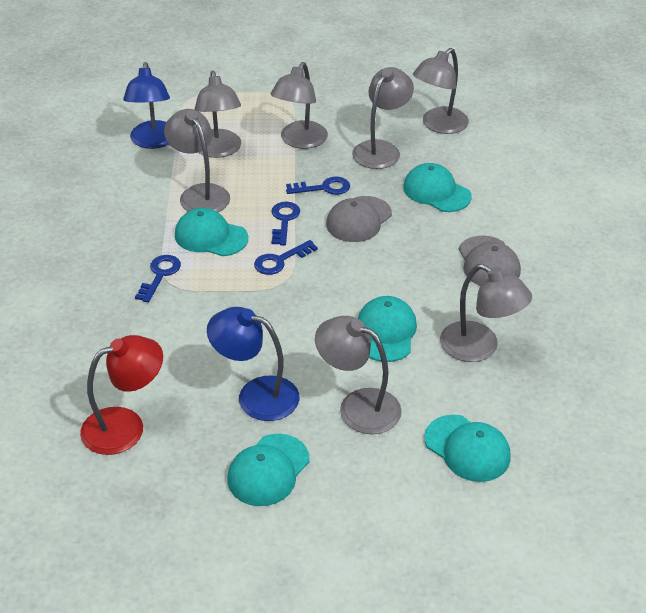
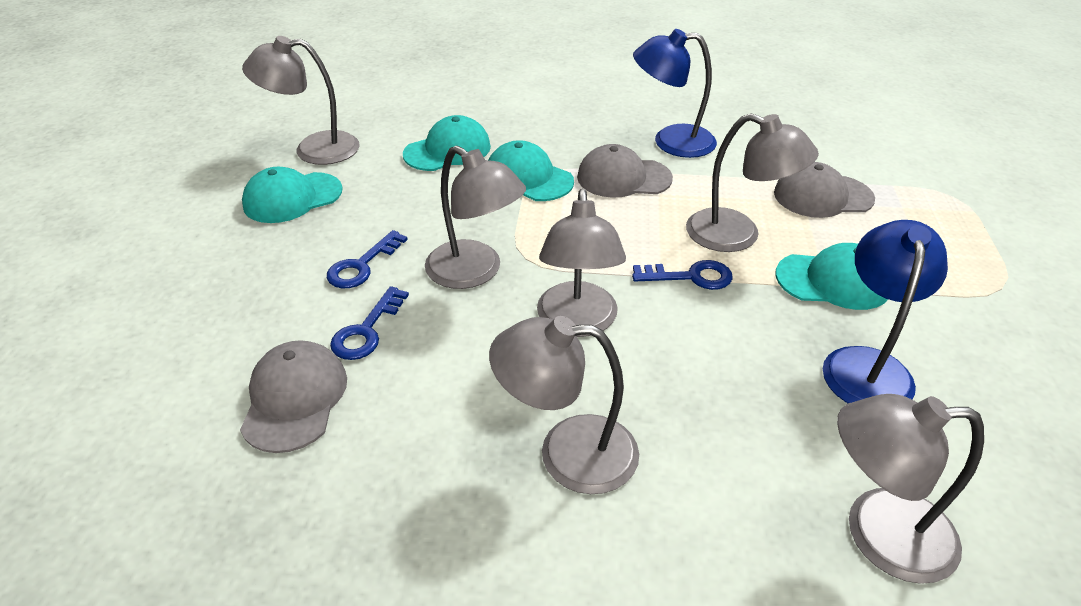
blue key: [135,255,181,303] [254,240,318,275] [272,202,300,245] [286,176,350,195] = 4 -> [327,230,408,288] [330,286,409,360] [632,260,733,290] = 3
grey cap: [326,196,392,242] [459,236,521,286] = 2 -> [240,340,347,453] [577,144,673,198] [774,162,875,218] = 3
grey lamp: [164,109,230,212] [194,71,241,158] [270,62,328,149] [315,316,402,434] [352,67,414,169] [413,48,469,134] [440,264,532,362] = 7 -> [242,36,360,165] [425,146,526,289] [489,316,639,494] [537,189,626,337] [686,113,819,252] [837,394,984,584] = 6
red lamp: [80,335,163,455] = 1 -> none = 0
turquoise cap: [175,208,248,256] [227,434,309,506] [358,296,417,362] [403,163,472,212] [424,415,511,482] = 5 -> [242,167,343,223] [403,115,491,171] [489,140,574,201] [776,243,888,310] = 4

